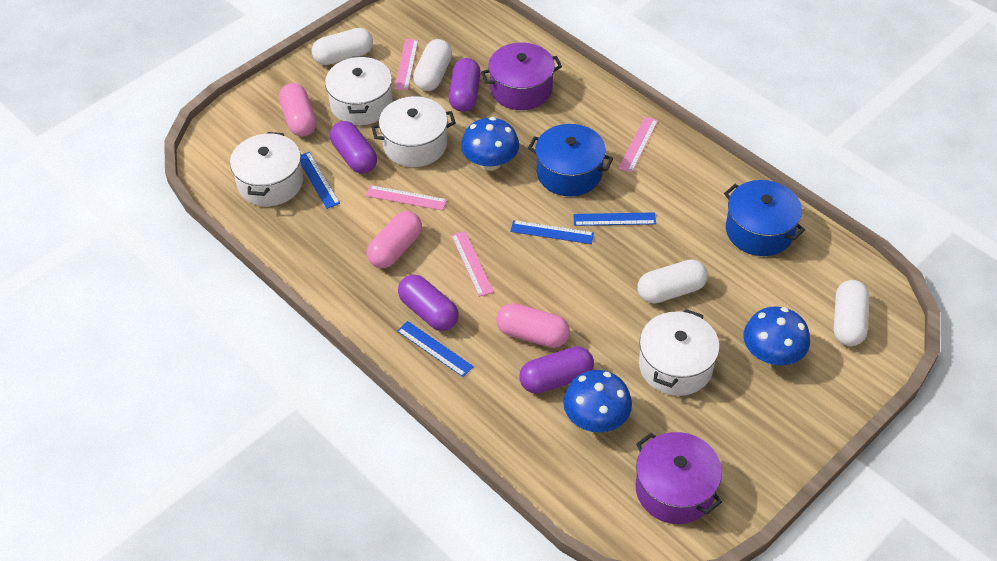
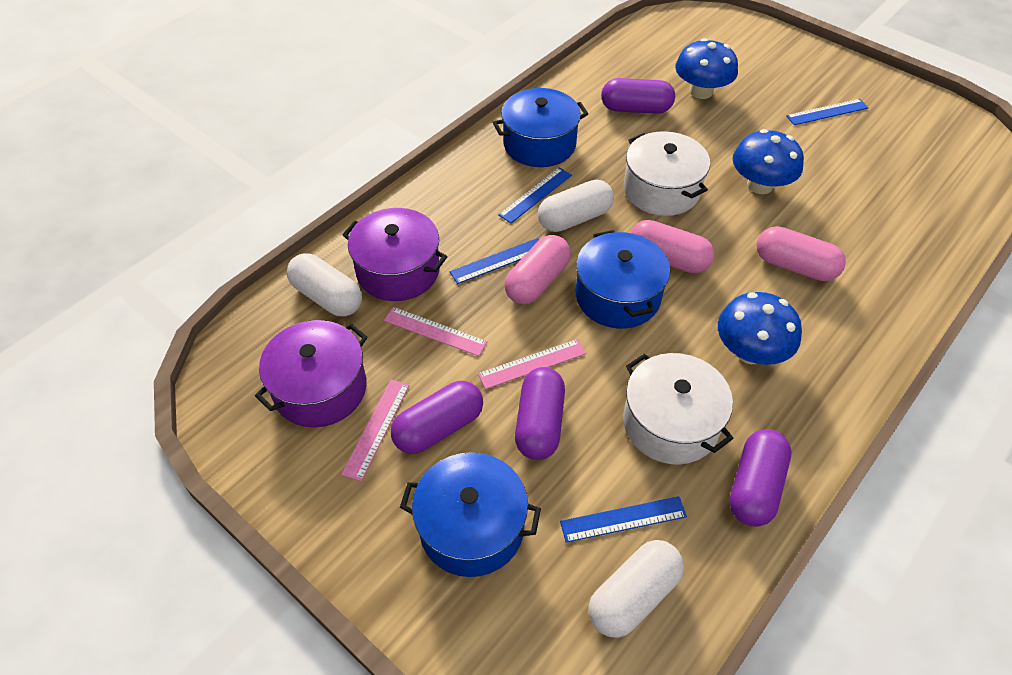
blue pot: [528,124,613,196] [724,180,805,256] = 2 -> [400,452,541,577] [493,88,588,167] [576,230,670,329] = 3
pink ruler: [366,185,447,211] [394,39,418,90] [451,231,494,297] [618,117,658,173] = 4 -> [341,379,409,481] [384,307,488,356] [478,339,586,389] = 3
white capsule: [312,28,373,65] [413,39,452,91] [637,259,708,304] [834,280,869,346] = 4 -> [287,253,362,317] [538,179,614,232] [589,540,684,638] = 3
white pot: [230,132,303,206] [325,56,393,125] [371,96,456,167] [639,309,719,396] = 4 -> [623,353,734,465] [624,131,710,216] = 2

